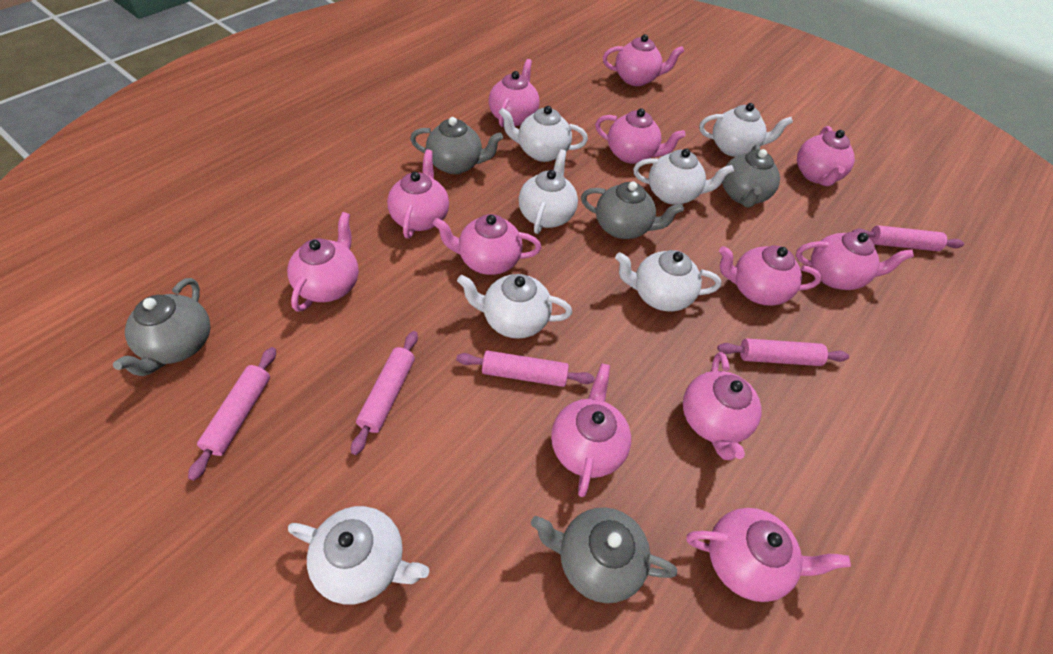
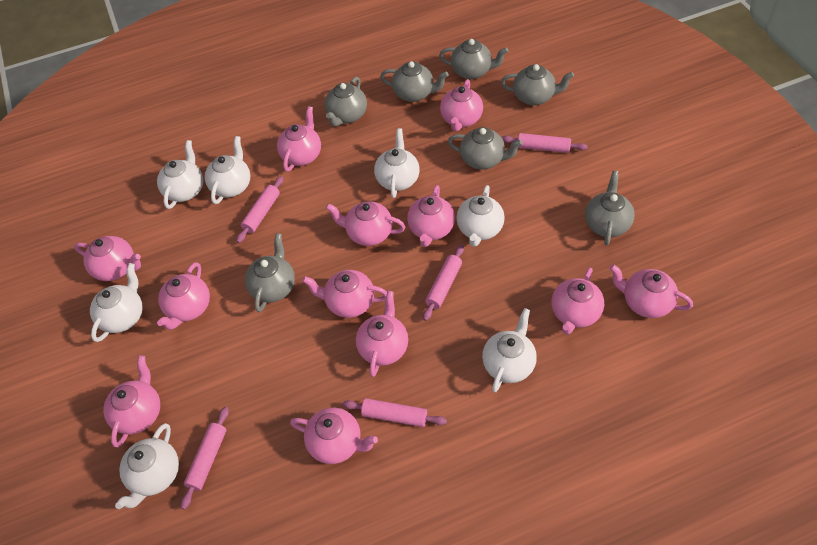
grey teapot: [113,278,211,376] [410,117,503,174] [531,507,677,603] [581,182,684,239] [722,144,780,208] = 5 -> [245,233,295,312] [325,77,367,127] [380,61,449,102] [439,39,508,79] [447,127,523,170] [501,64,574,105] [585,171,635,246] = 7

